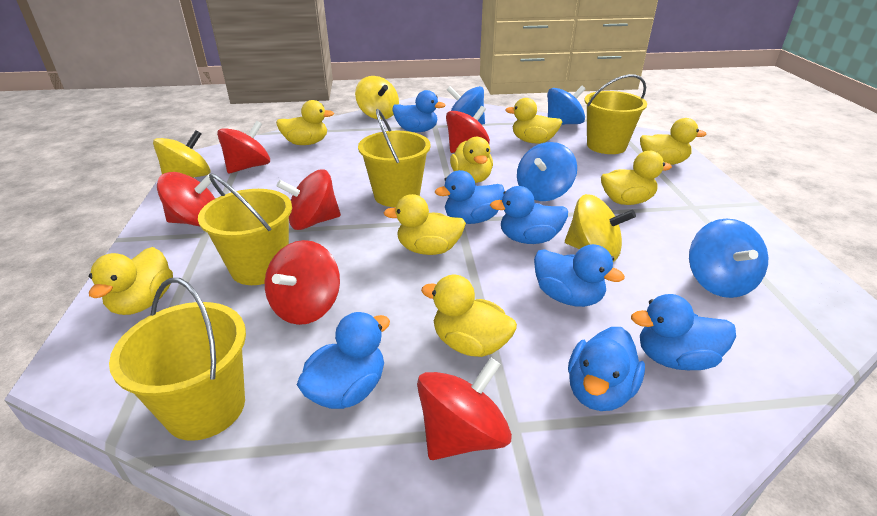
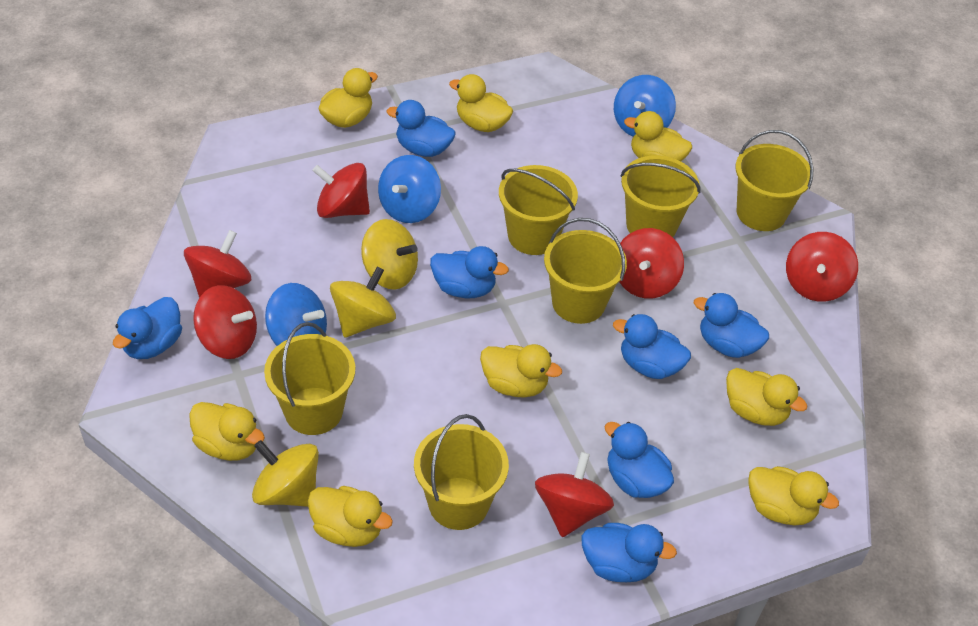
blue spinning top: [447,86,485,125] [517,142,577,201] [547,86,585,125] [689,218,768,298] = 4 -> [265,283,327,346] [378,155,441,223] [614,75,676,137] = 3
yellow bucket: [109,278,246,441] [198,174,292,285] [358,109,431,207] [584,74,647,154] = 4 -> [264,322,355,435] [414,414,509,530] [499,165,578,255] [544,218,627,324] [621,155,701,237] [735,130,814,231] = 6

